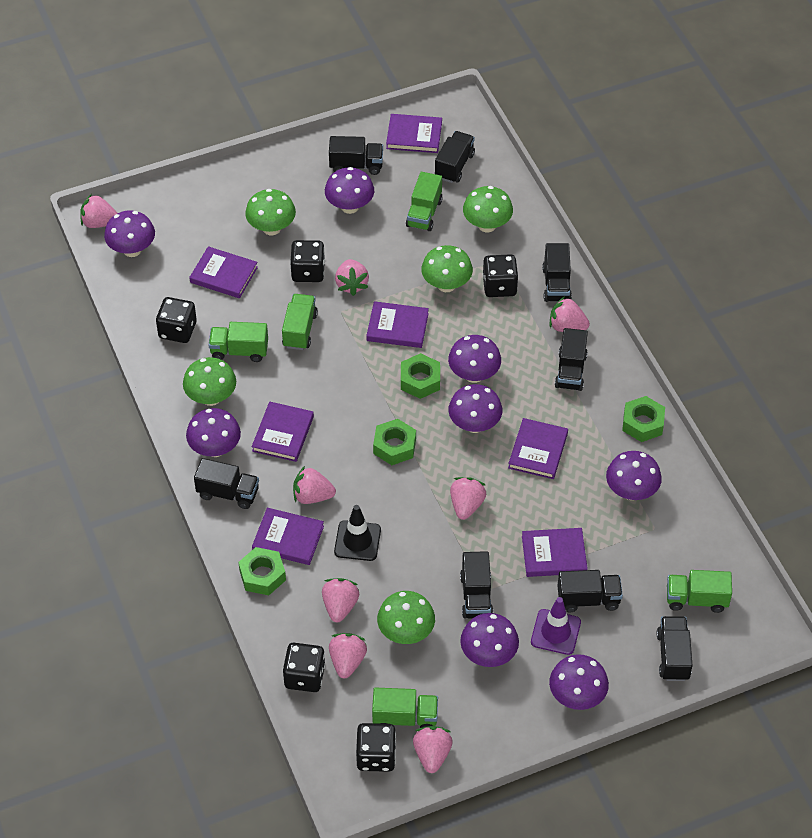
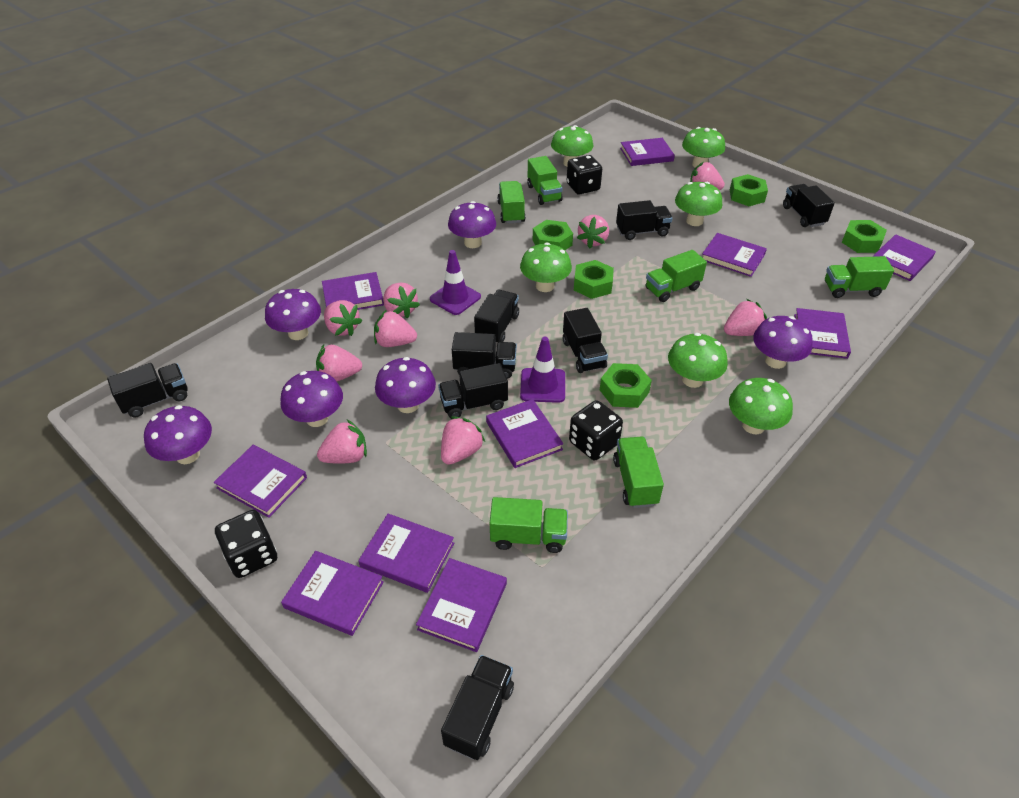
black dice: [156,297,197,343] [283,643,325,692] [290,240,325,282] [356,723,396,772] [483,254,518,297] = 5 -> [215,510,277,578] [567,155,602,194] [569,400,623,460] = 3
black traffic cone: [334,505,381,561] = 1 -> none = 0
green mushroom: [183,357,236,406] [245,189,296,235] [377,591,435,644] [421,245,473,292] [463,186,513,232] = 5 -> [520,242,572,292] [551,125,593,167] [668,333,728,388] [675,182,722,226] [682,127,725,168] [729,378,793,434] = 6
green nut: [238,547,286,595] [373,419,416,465] [401,353,440,399] [622,396,665,442] = 4 -> [533,220,573,250] [574,260,614,299] [600,363,652,408] [730,174,768,206] [842,220,887,253] = 5
green truck: [209,322,268,362] [282,294,318,350] [372,687,438,728] [406,172,443,231] [667,570,732,613] = 5 -> [490,497,568,553] [497,181,526,223] [527,156,563,205] [613,436,664,508] [646,250,707,302] [825,256,894,298] = 6
pink strawberry: [80,194,117,228] [293,466,336,504] [322,578,359,622] [329,633,367,678] [335,259,369,296] [413,726,453,773] [450,477,486,520] [550,296,590,332] = 8 -> [316,345,362,381] [317,419,367,464] [324,300,362,336] [374,310,417,347] [383,282,420,319] [441,416,485,465] [577,215,609,248] [690,162,725,190] [724,299,767,336] = 9
purple book: [189,246,258,298] [252,402,314,462] [252,508,324,565] [366,301,429,348] [386,114,442,153] [508,418,568,479] [522,528,588,577] = 7 -> [214,445,307,518] [281,551,384,636] [322,272,384,310] [358,514,454,593] [416,558,507,652] [486,399,563,468] [620,138,675,166] [702,233,767,277] [794,308,851,359] [872,234,936,281] = 10
purple mushroom: [104,210,155,257] [186,408,241,457] [325,167,374,214] [448,335,501,383] [448,384,502,433] [460,613,519,667] [549,654,609,710] [606,451,662,500] = 8 -> [144,405,212,464] [265,289,321,340] [280,371,343,427] [375,357,436,413] [448,201,496,248] [753,316,813,369] = 6
purple traffic cone: [531,597,581,655] = 1 -> [430,250,481,315] [520,337,565,403] = 2

